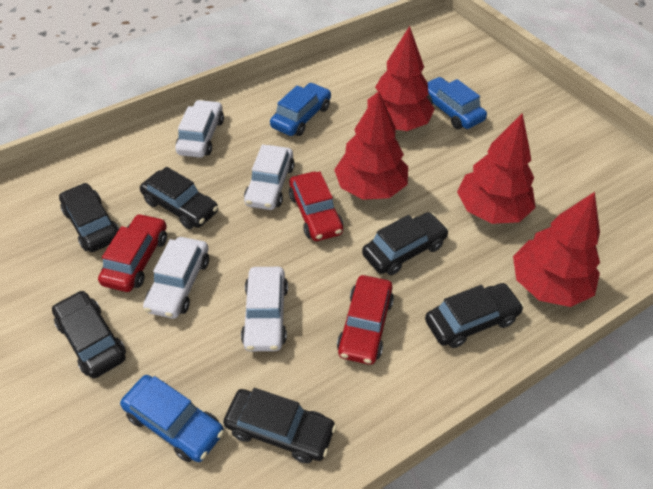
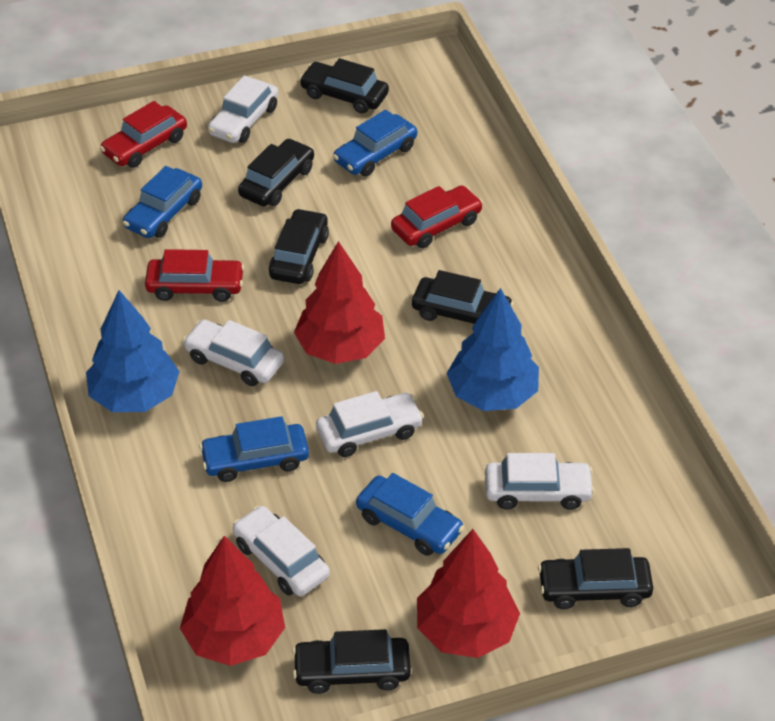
blue car: [120,375,224,462] [270,83,331,136] [427,77,487,129] = 3 -> [123,166,202,238] [199,416,309,482] [333,110,417,177] [356,473,464,556] = 4
blue tree: none = 0 -> [86,290,180,412] [447,288,539,411] = 2
red tree: [334,91,408,200] [367,26,435,131] [457,113,536,224] [513,192,600,307] = 4 -> [180,536,285,666] [294,241,385,364] [417,529,520,658] = 3
white car: [143,237,209,319] [175,100,224,158] [241,267,288,351] [244,145,294,210] = 4 -> [183,319,284,386] [208,75,278,143] [233,506,330,596] [316,391,424,457] [485,453,595,510] = 5

